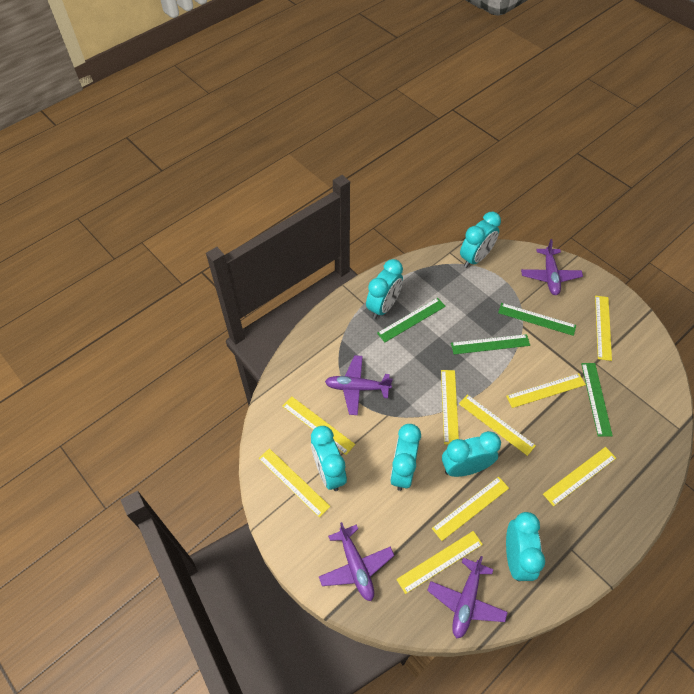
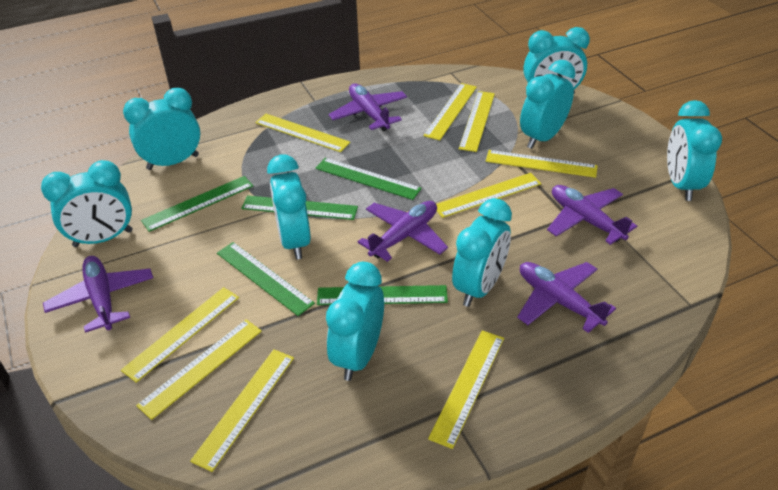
green ruler: [377,298,446,342] [451,334,530,354] [498,303,576,336] [581,363,613,437] = 4 -> [141,176,253,232] [217,242,315,316] [241,195,358,220] [316,158,422,200] [317,285,448,305] = 5
purple plane: [319,522,394,601] [325,355,393,415] [427,556,508,639] [521,239,583,295] = 4 -> [43,256,153,333] [328,83,407,131] [358,201,448,262] [517,262,616,333] [547,185,637,245] = 5
turquoise clock: [311,426,347,491] [366,259,403,319] [390,424,421,491] [442,431,501,477] [460,212,501,268] [506,512,545,582] = 6 -> [41,160,133,247] [123,88,200,170] [267,155,311,260] [326,262,384,381] [452,198,512,307] [520,60,576,149] [523,27,590,94] [667,100,722,201] = 8

